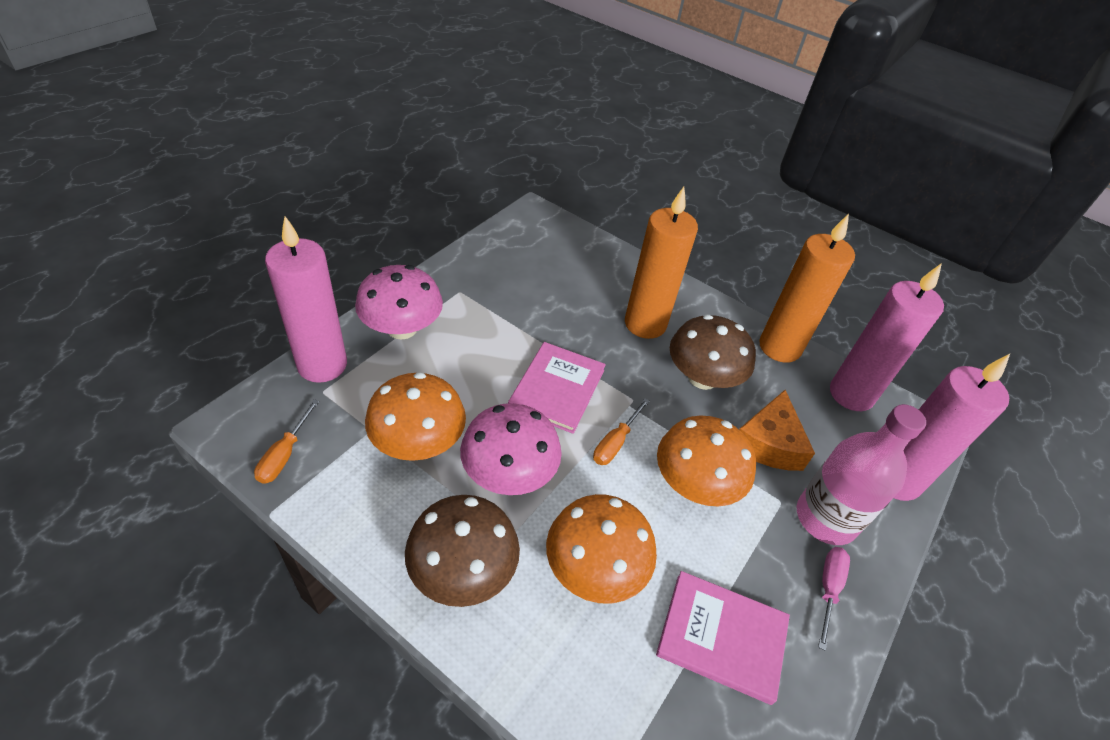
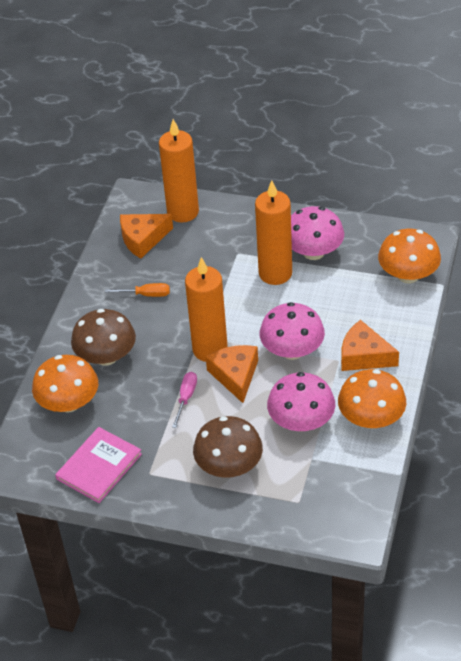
orange candle: [625,187,698,339] [759,214,855,363] = 2 -> [159,119,199,223] [185,257,228,362] [255,180,292,285] = 3
orange cheese: [739,390,815,471] = 1 -> [120,214,173,259] [206,345,258,403] [341,320,399,371] = 3
orange screwdriver: [254,400,319,484] [593,399,650,465] = 2 -> [105,283,170,297] = 1
pink book: [508,342,606,434] [656,571,790,705] = 2 -> [55,427,142,503] = 1
pink bottle: [797,404,926,545] = 1 -> none = 0
pink candle: [265,216,347,383] [830,263,944,411] [894,354,1010,501] = 3 -> none = 0
pink mushroom: [355,265,443,340] [460,403,562,495] = 2 -> [260,302,325,360] [267,372,335,432] [291,206,344,260] = 3

